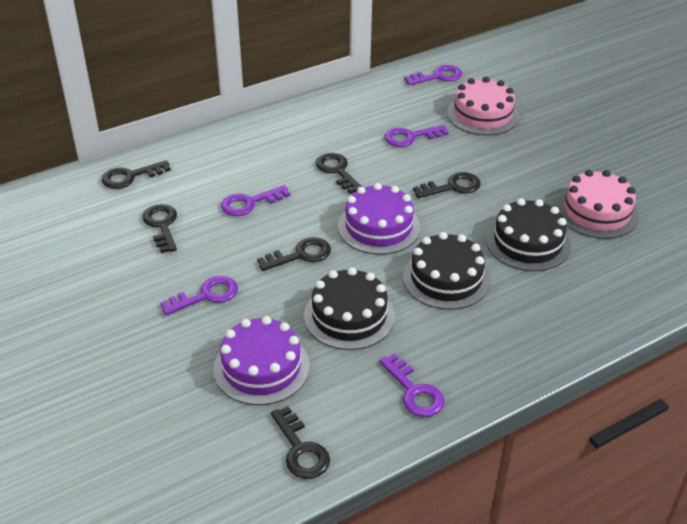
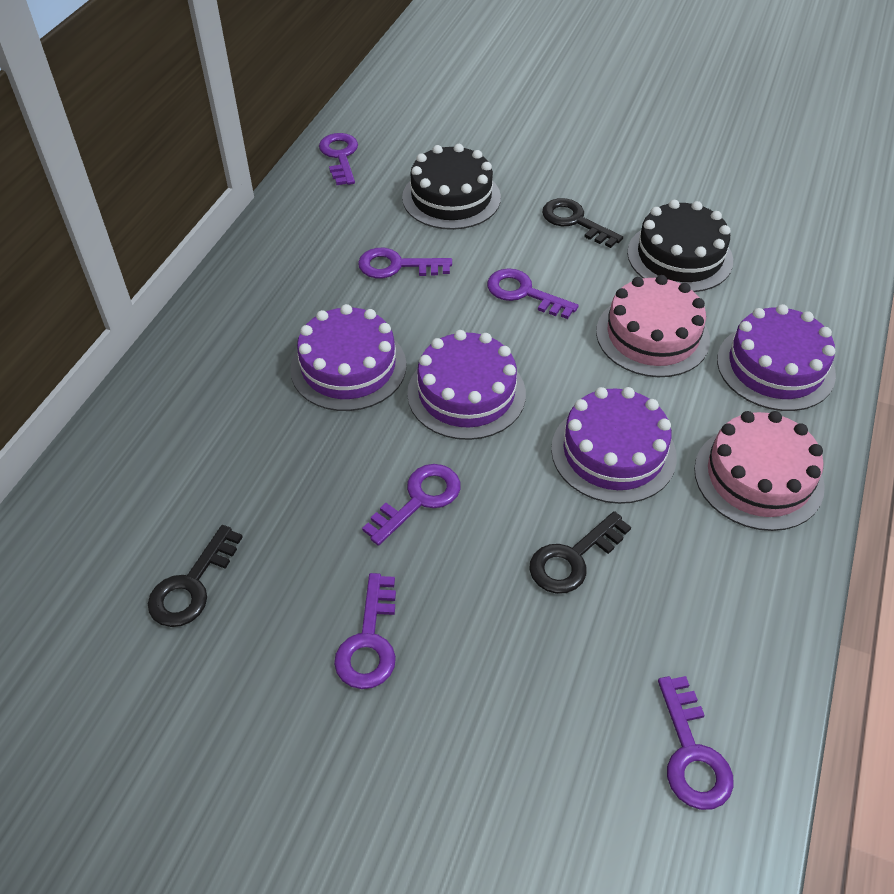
black cake: [304,267,395,350] [403,232,490,310] [486,198,571,271] = 3 -> [402,144,501,230] [627,200,733,292] = 2
black key: [102,160,171,189] [142,204,177,253] [257,237,331,271] [271,406,330,479] [316,153,362,194] [413,172,481,198] = 6 -> [148,525,243,627] [529,511,631,594] [542,198,623,248] = 3
purple cake: [213,316,310,405] [338,183,420,255] = 2 -> [290,304,406,411] [407,330,526,440] [551,387,677,504] [717,304,836,411] = 4
purple key: [160,276,238,315] [221,185,290,216] [379,353,444,417] [384,125,449,147] [404,65,462,85] = 5 -> [319,133,358,185] [334,573,396,689] [358,248,452,278] [362,464,460,546] [487,268,579,319] [658,676,734,810] = 6

